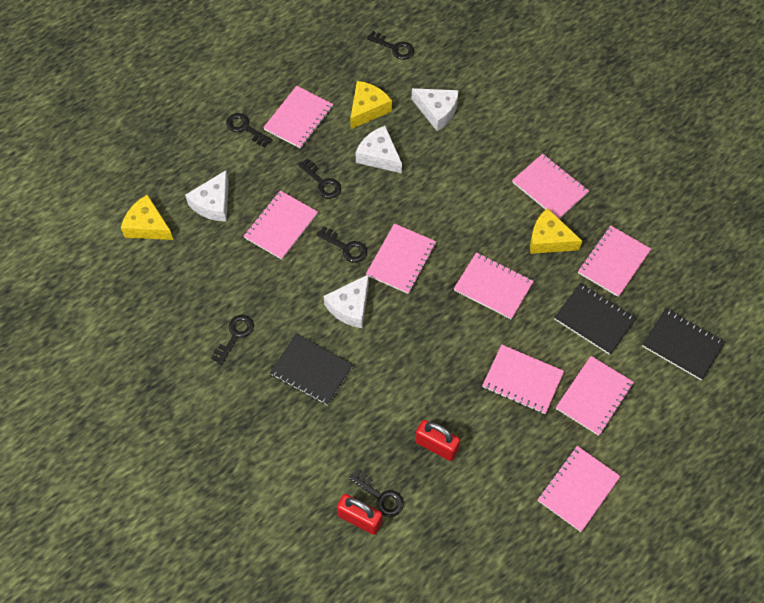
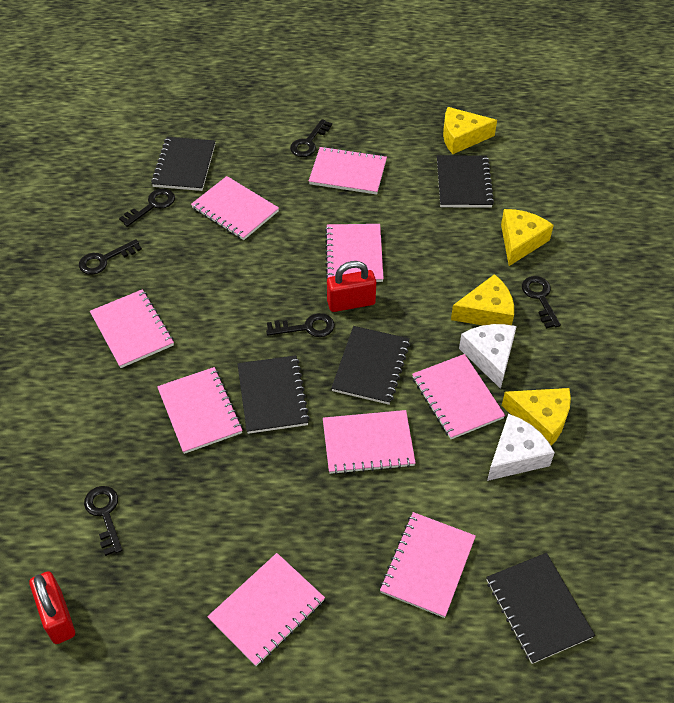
black notebook: [270,334,354,405] [554,283,637,355] [642,308,725,381] = 3 -> [151,137,215,191] [237,355,310,434] [331,326,410,405] [437,155,494,208] [486,553,595,664] = 5
white cheese: [185,170,229,222] [324,274,369,328] [355,126,402,173] [412,88,459,131] = 4 -> [459,324,517,389] [487,414,555,481] = 2
yellow cheese: [121,195,173,240] [350,81,392,129] [530,208,582,254] = 3 -> [443,107,497,154] [451,274,514,325] [501,209,554,266] [502,388,571,445] = 4

